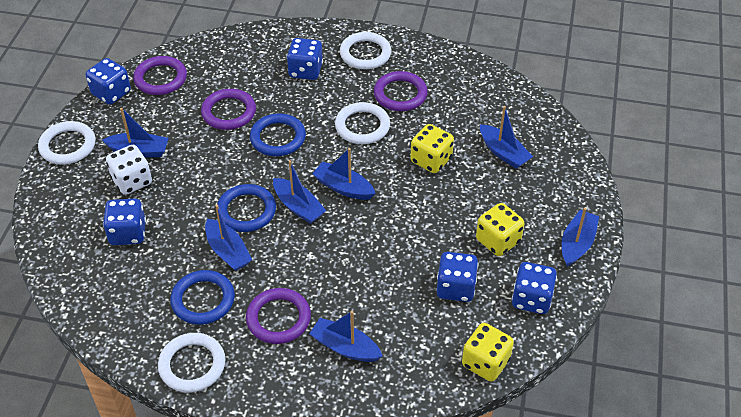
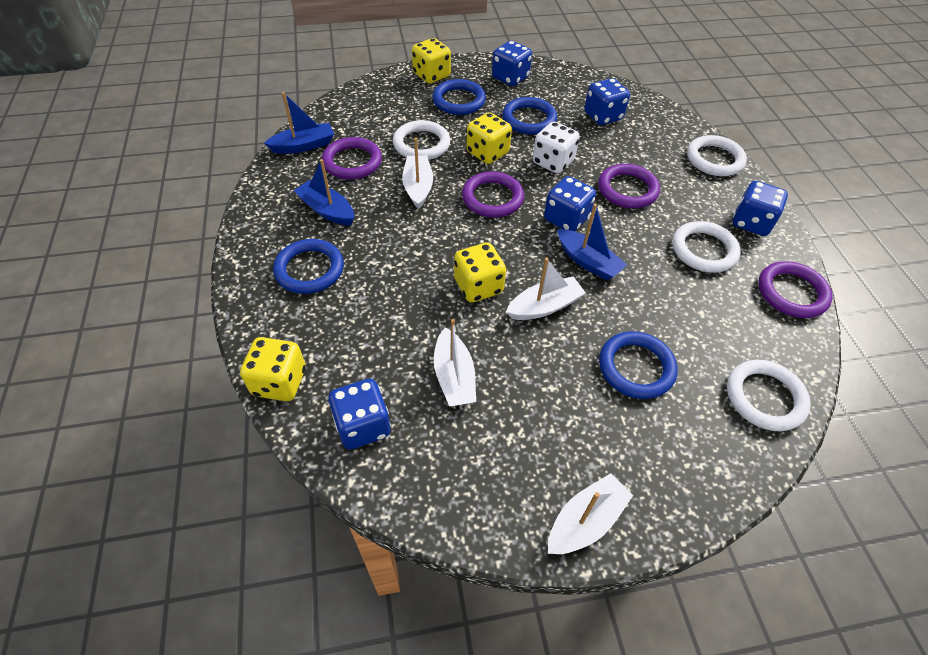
blue boat: [102,108,169,157] [205,205,252,271] [273,160,326,224] [309,311,383,362] [312,148,376,200] [480,106,533,169] [562,208,599,266] = 7 -> [264,92,334,154] [293,159,354,226] [557,204,627,281] = 3
blue ring: [170,270,235,325] [217,184,276,232] [250,113,306,156] = 3 -> [273,239,344,294] [432,79,486,115] [502,97,557,134] [599,331,678,399] = 4
white boat: none = 0 -> [402,138,433,209] [434,319,476,407] [506,258,586,320] [548,473,634,554] = 4
yellow dice: [410,124,454,173] [462,323,514,382] [476,203,524,256] = 3 -> [240,337,306,401] [412,38,451,84] [454,242,506,303] [466,112,512,164] = 4

